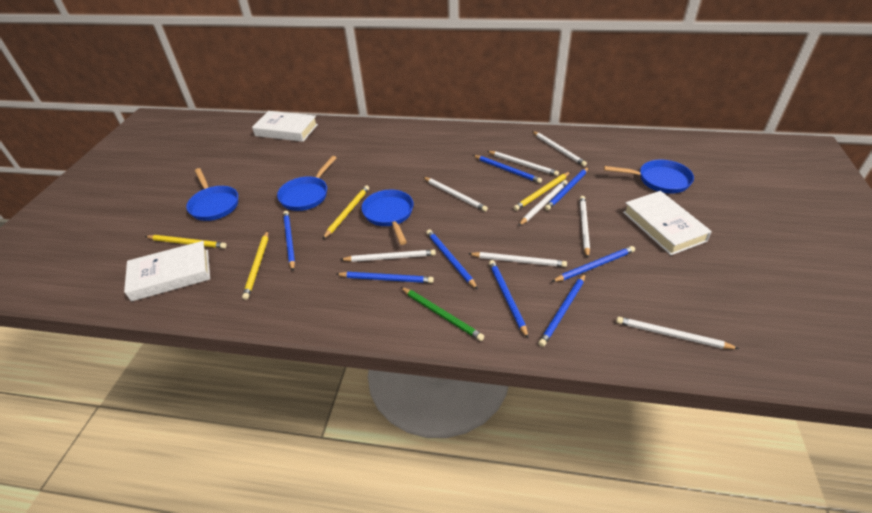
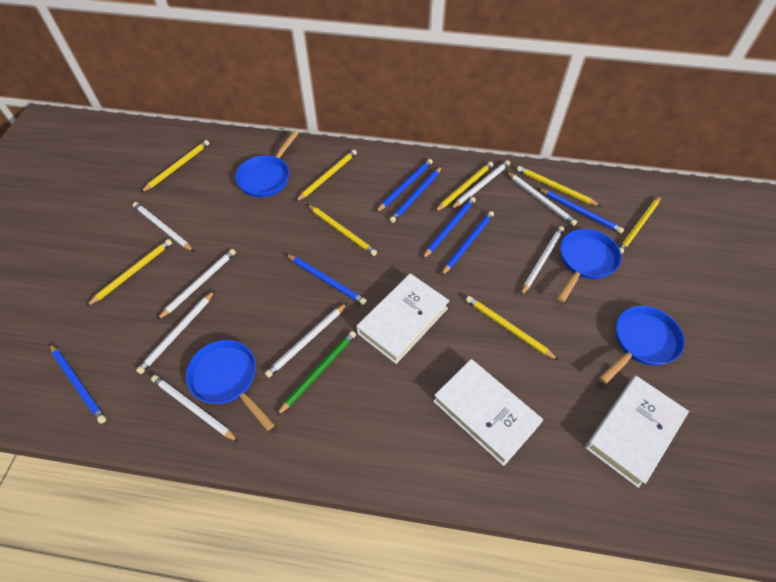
blue pencil: [283,211,295,271] [336,272,434,283] [426,229,478,290] [473,155,542,183] [489,260,528,338] [539,273,586,347] [545,167,589,211] [552,246,635,282] = 8 -> [50,344,106,424] [286,254,367,305] [376,159,433,212] [389,166,442,223] [422,197,476,259] [441,211,494,276] [538,188,624,234] = 7
yellow pencil: [145,235,227,248] [242,231,268,300] [323,186,369,239] [513,172,570,211] = 4 -> [86,239,172,306] [140,140,209,193] [296,150,357,202] [307,204,377,256] [435,162,493,212] [466,296,558,360] [517,166,600,206] [619,196,661,254] = 8

